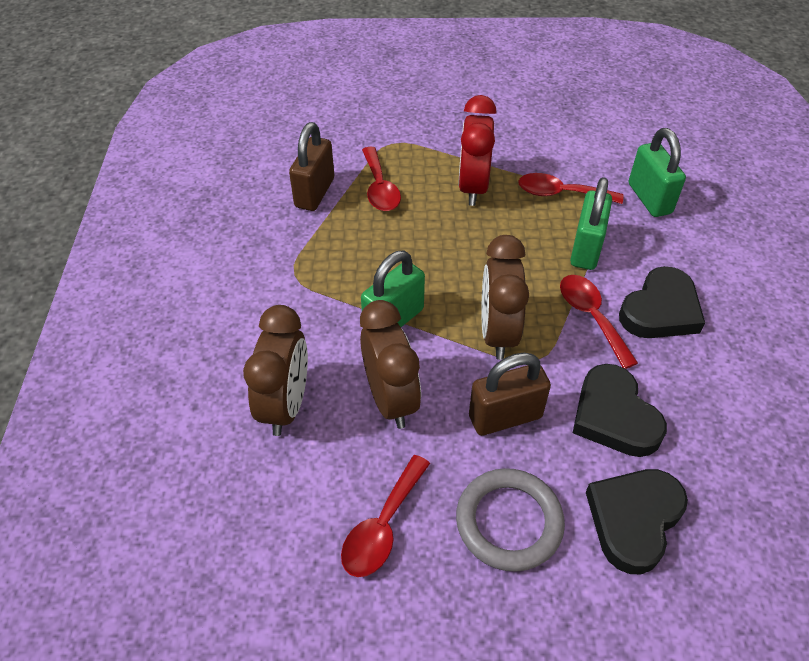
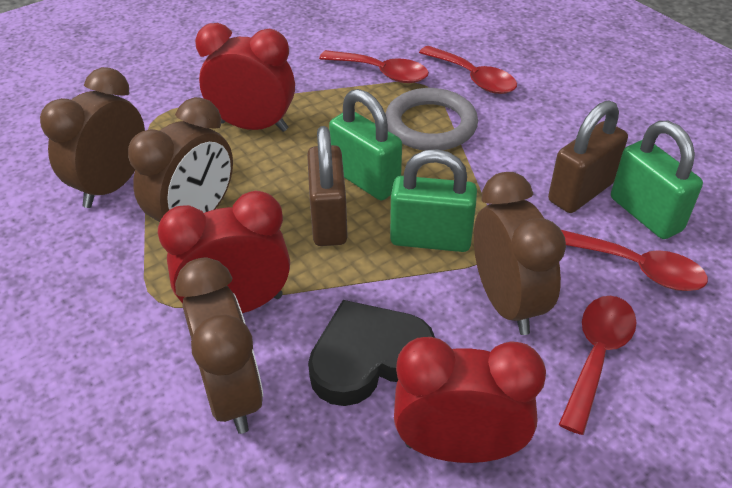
black heart: [573,364,667,457] [586,469,688,574] [619,266,705,338] = 3 -> [308,300,435,406] = 1
brown clock: [243,305,308,436] [360,300,421,429] [481,235,529,360] = 3 -> [40,67,145,208] [128,97,233,222] [175,257,263,434] [474,172,566,335] = 4
red clock: [458,95,497,206] = 1 -> [158,191,290,313] [195,23,295,132] [394,337,546,463] = 3

